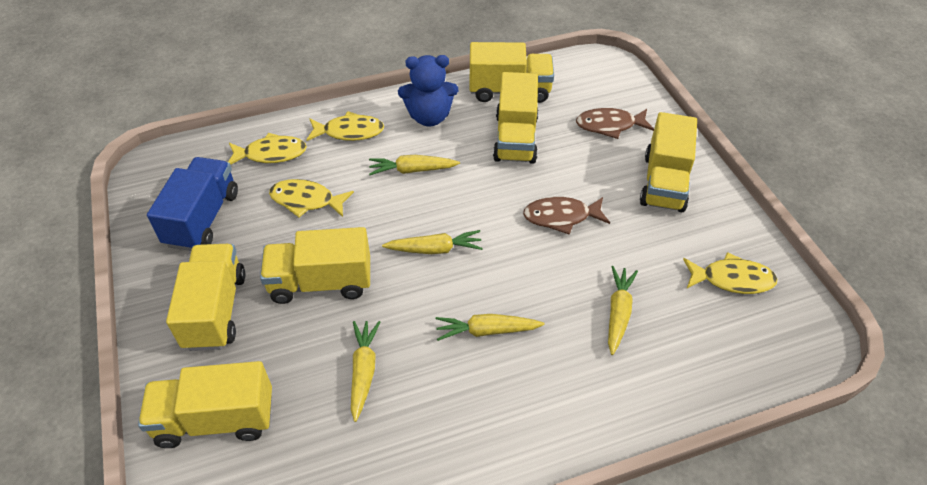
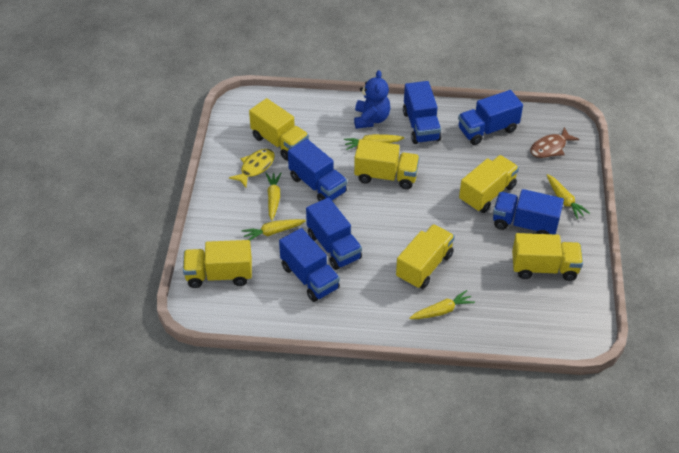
blue truck: [147,157,238,251] = 1 -> [279,228,340,302] [288,139,347,201] [306,197,362,270] [403,81,442,144] [458,90,523,145] [493,189,564,234] = 6
brown fish: [523,197,610,235] [576,108,654,139] = 2 -> [530,127,579,158] = 1
yellow fish: [228,133,307,165] [269,179,354,217] [306,111,384,141] [683,252,777,294] = 4 -> [229,149,275,187] = 1

